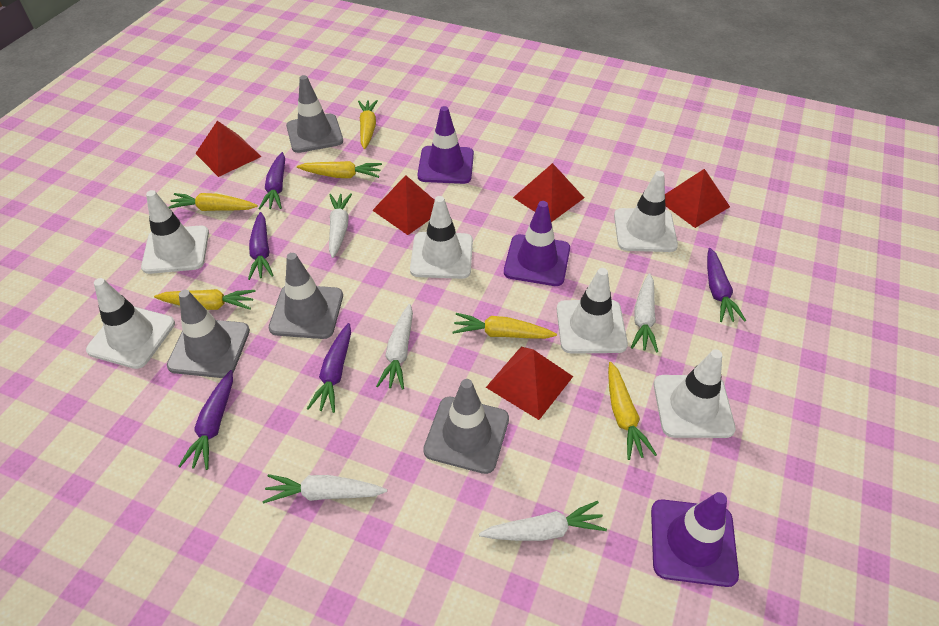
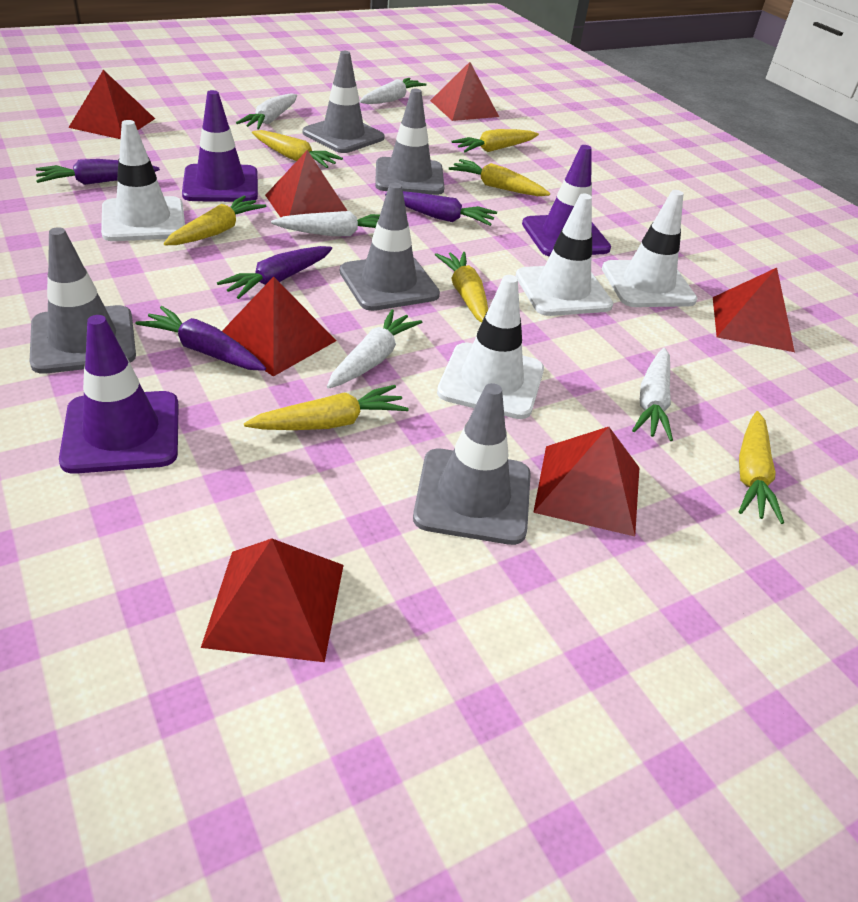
grey traffic cone: [167,290,250,378] [269,253,343,339] [286,75,343,153] [423,379,509,474] = 4 -> [30,227,136,374] [302,51,385,153] [340,183,440,311] [375,89,444,195] [413,383,531,545] = 5
purple carrot: [178,370,233,470] [248,212,274,280] [259,152,285,210] [307,323,351,413] [707,248,746,322] = 5 -> [36,159,160,185] [136,306,266,371] [217,246,332,299] [385,191,497,226] = 4
red pyramid: [195,121,262,177] [372,175,435,235] [486,347,573,420] [513,163,584,222] [665,169,730,228] = 5 -> [68,70,155,139] [201,538,343,662] [222,276,336,377] [265,150,347,217] [430,62,499,121] [533,427,639,536] [713,268,795,352] = 7
white traffic cone: [86,278,175,369] [141,190,209,274] [410,196,473,279] [557,268,628,354] [614,171,678,252] [654,349,736,438] = 6 -> [101,120,185,241] [437,275,544,419] [516,194,613,316] [602,190,697,307] = 4
yellow carrot: [154,289,256,310] [168,193,258,211] [297,161,382,178] [358,100,378,149] [453,313,557,339] [608,362,657,460] = 6 -> [164,196,267,245] [244,385,409,430] [252,130,343,168] [435,252,488,323] [449,159,550,196] [452,129,539,152] [739,411,784,524] = 7

